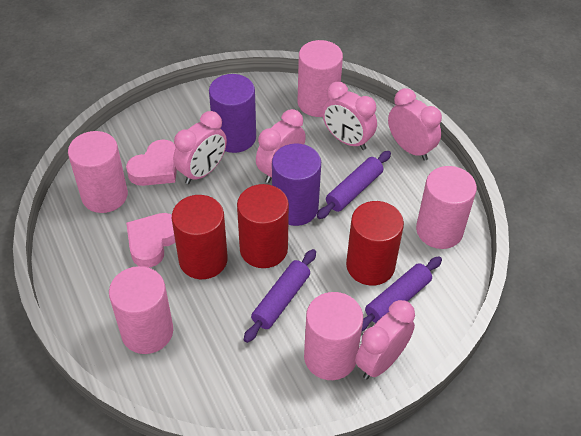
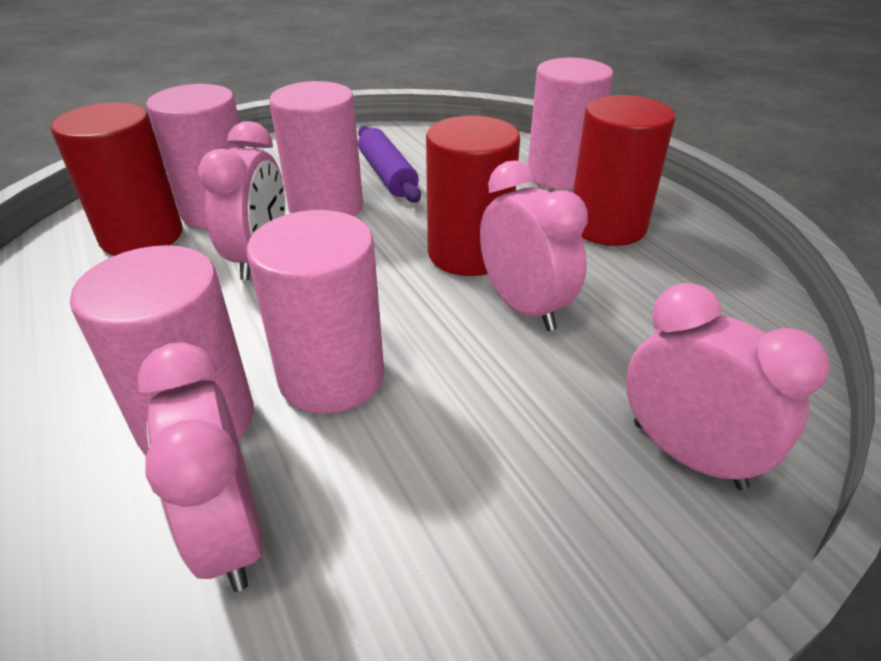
pink clock: [173,111,227,184] [256,109,306,183] [322,82,377,150] [355,300,415,380] [388,88,442,161] = 5 -> [138,342,263,592] [198,121,285,280] [480,160,588,331] [626,283,830,490] = 4
pink heart: [126,139,177,186] [126,213,175,268] = 2 -> none = 0
purple cylinder: [209,74,256,153] [272,144,321,226] = 2 -> none = 0
purple rolling pin: [244,249,316,343] [317,151,391,219] [362,256,442,331] = 3 -> [358,126,421,202] = 1

